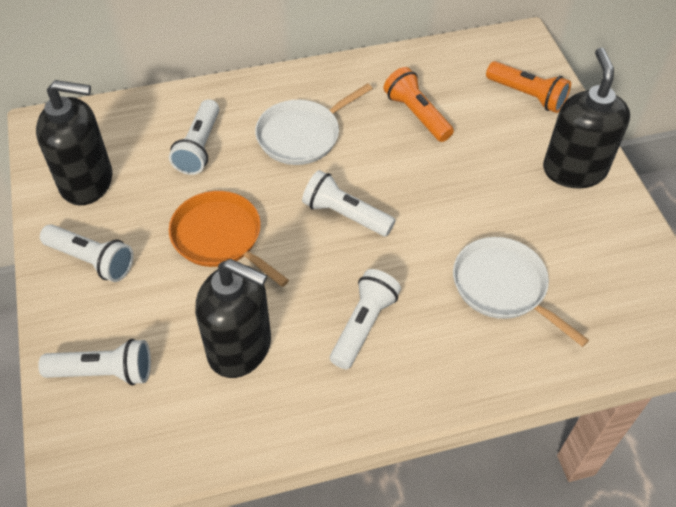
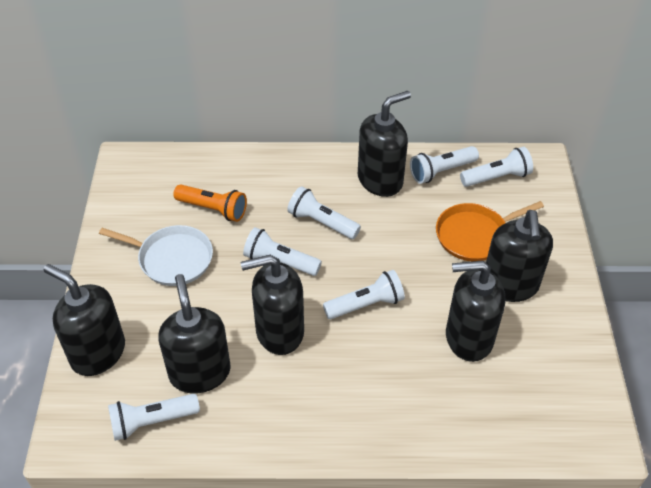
black soap dispenser: [36,80,113,205] [195,259,271,378] [543,48,630,188] = 3 -> [44,264,125,376] [158,274,231,393] [241,255,304,355] [358,91,411,197] [446,260,505,362] [486,210,553,302] = 6
orange flashlight: [384,67,454,142] [486,61,571,113] = 2 -> [173,184,247,222] = 1
white flashlight: [38,339,151,385] [40,224,134,282] [169,99,219,175] [302,170,395,236] [330,269,401,369] = 5 -> [108,394,200,441] [243,227,322,276] [287,186,361,239] [323,270,405,319] [410,146,479,184] [460,147,533,187] = 6
white pan: [255,83,373,165] [453,237,589,347] = 2 -> [99,225,213,286] = 1

